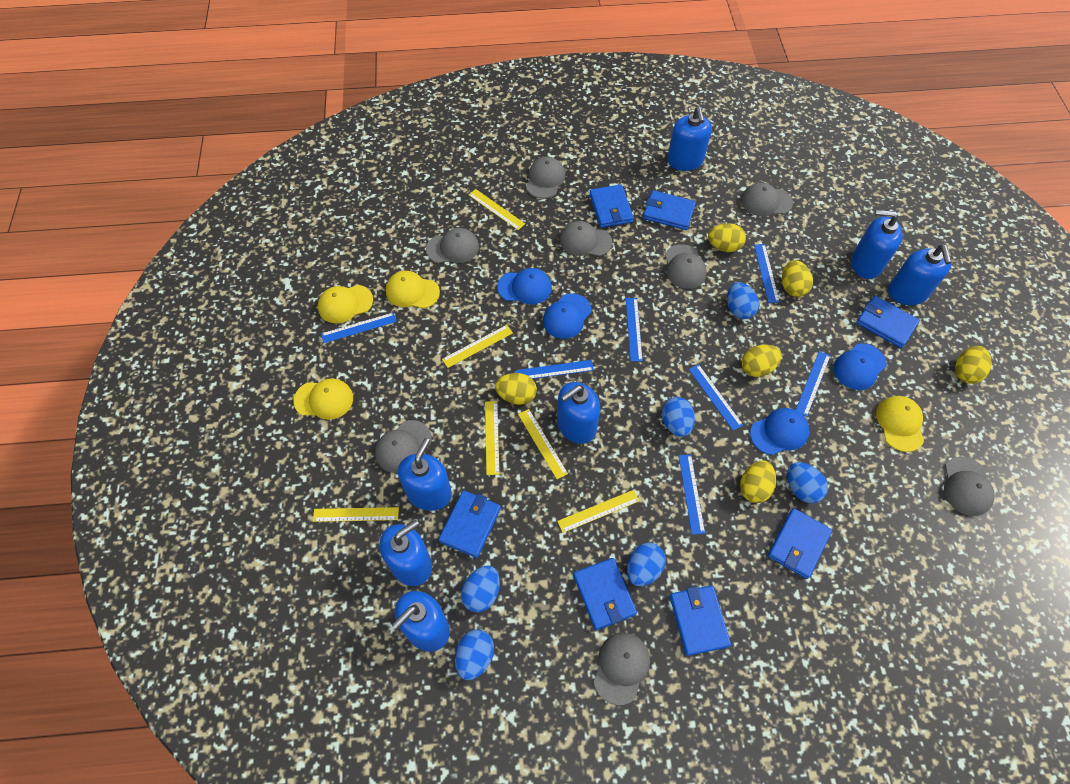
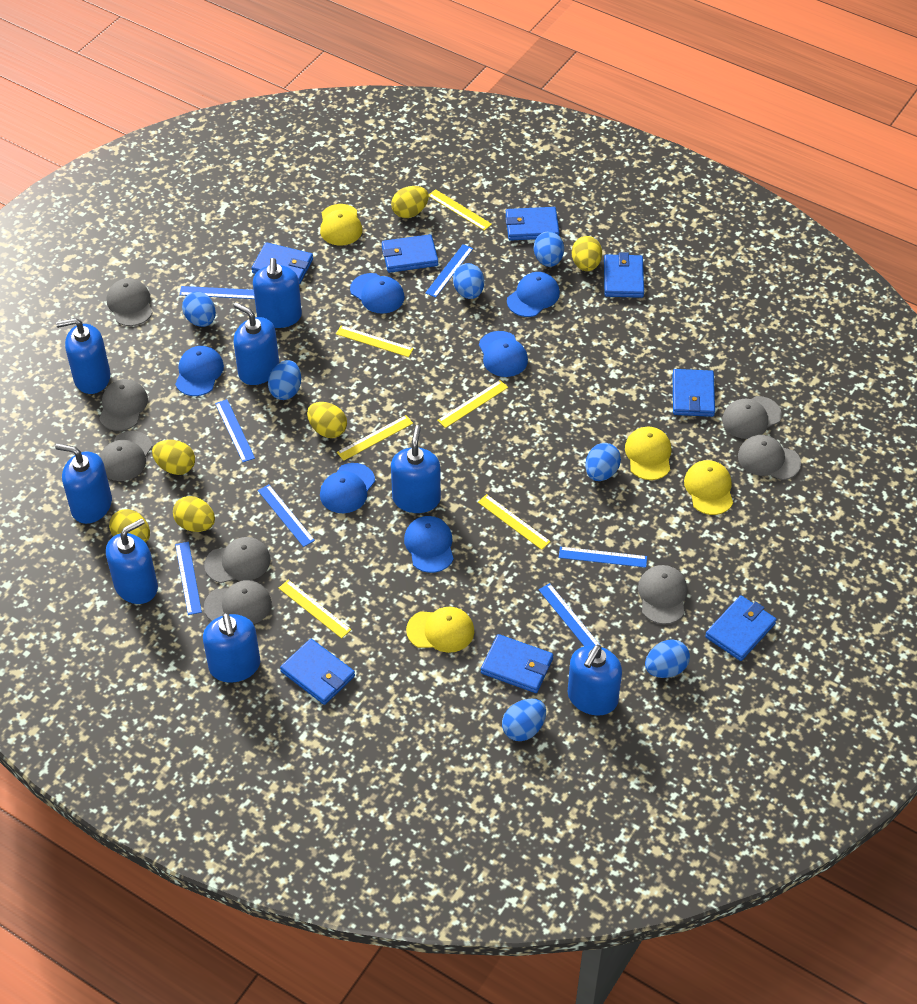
blue cap: [497,268,552,305] [543,293,592,339] [750,408,810,455] [834,343,886,390] = 4 -> [175,346,224,396] [320,463,375,513] [350,273,405,314] [404,516,454,573] [479,331,528,377] [507,272,560,317] = 6
blue egg: [455,630,494,680] [461,566,500,612] [627,543,666,586] [662,397,695,437] [727,282,759,319] [787,462,828,503] = 6 -> [182,292,216,327] [268,360,301,400] [453,263,484,299] [502,699,546,741] [534,231,564,267] [585,443,621,481] [645,639,690,678] = 7
blue soap dispenser: [379,520,432,586] [392,591,450,652] [398,438,452,511] [557,382,600,444] [667,107,712,171] [851,210,903,279] [888,244,951,305] = 7 -> [55,444,112,524] [56,318,111,394] [106,518,158,604] [203,613,260,682] [233,302,279,385] [253,258,302,328] [391,425,441,513] [568,645,622,716] = 8
blue wallet: [438,490,501,558] [573,558,637,630] [589,184,634,228] [643,190,696,230] [670,585,731,656] [768,508,832,579] [856,296,920,348] = 7 -> [252,242,313,284] [280,639,355,705] [382,234,438,273] [481,634,553,693] [505,207,559,241] [604,252,644,298] [672,369,715,417] [705,595,777,661] = 8

